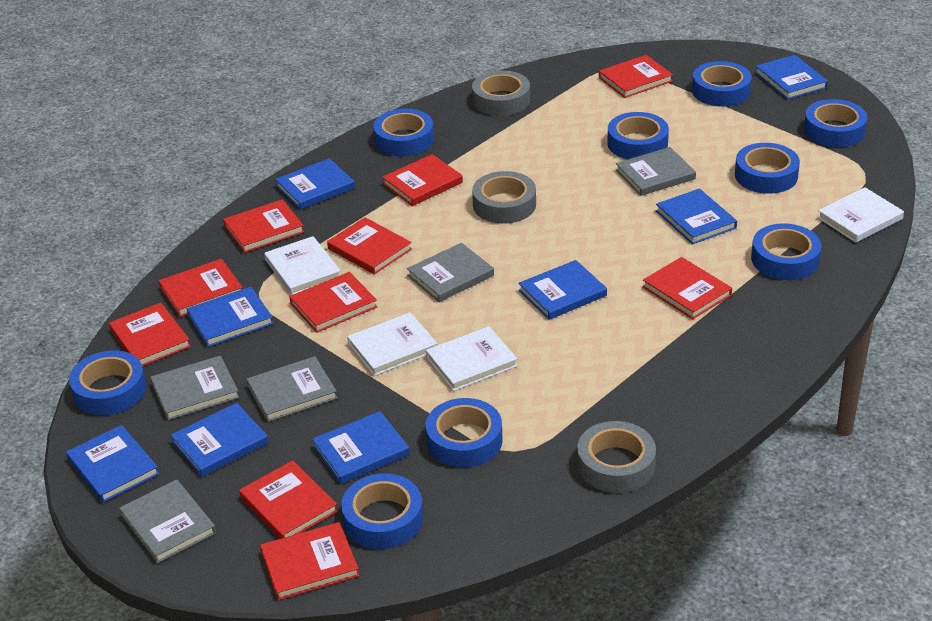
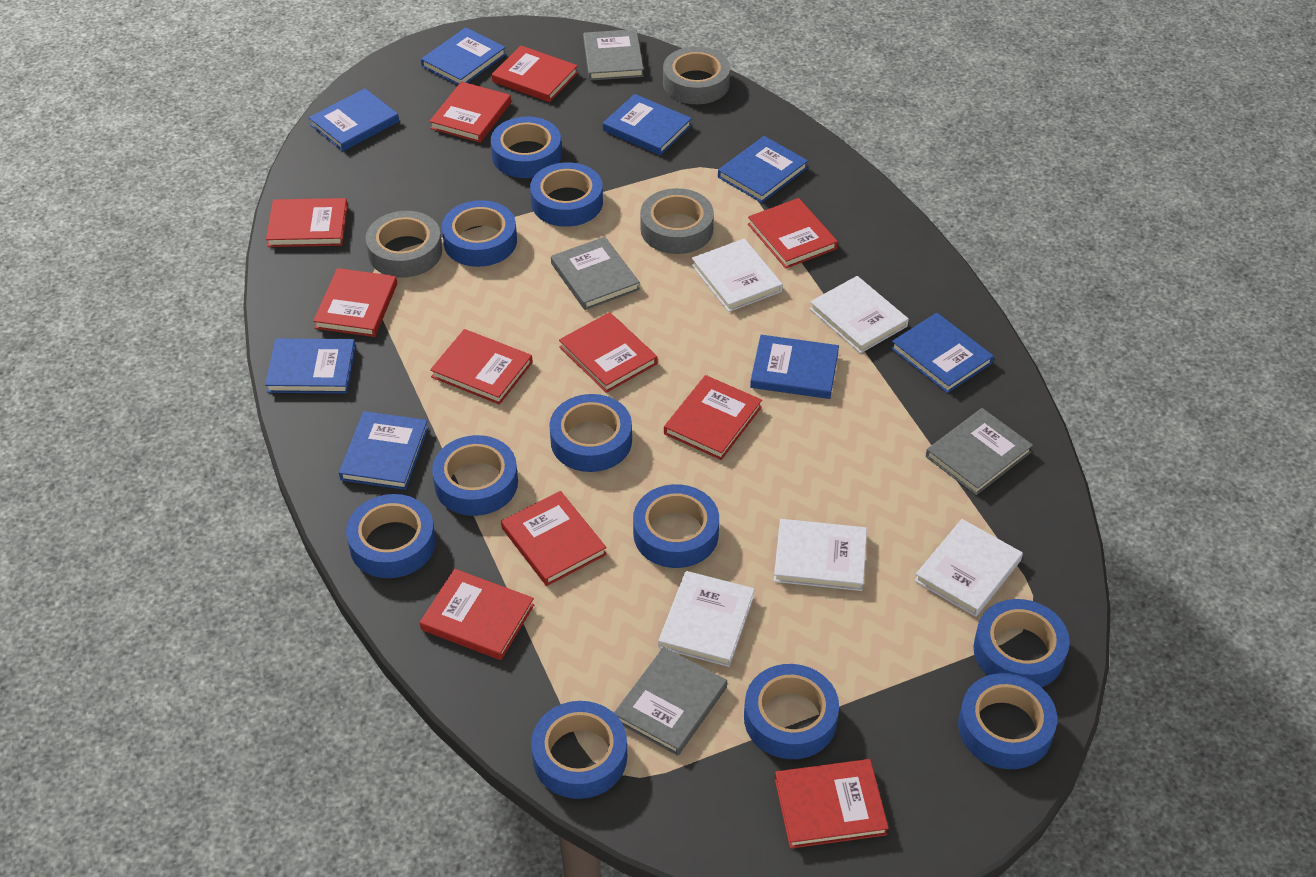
blue tape: [69,350,146,415] [341,473,423,549] [373,109,434,156] [426,398,503,468] [607,112,669,159] [692,61,751,107] [735,143,800,194] [751,223,821,280] [804,99,867,147] = 9 -> [346,494,436,578] [432,435,518,516] [442,200,517,267] [491,117,562,178] [530,162,603,227] [531,701,627,799] [549,394,632,472] [633,484,719,568] [744,664,839,759] [958,673,1057,769] [973,599,1070,687] = 11
grey book: [119,479,216,563] [150,355,239,420] [247,356,337,422] [407,243,494,302] [616,147,696,196] = 5 -> [551,237,640,310] [583,29,644,81] [614,647,727,756] [926,408,1033,495] = 4
red book: [109,303,191,366] [159,259,243,317] [223,199,304,253] [239,460,338,539] [260,522,359,600] [289,272,377,333] [327,217,412,274] [382,154,463,206] [599,55,673,98] [643,257,732,319] = 10 -> [266,198,348,247] [313,268,397,337] [420,569,534,660] [429,82,511,143] [430,329,533,405] [492,46,578,102] [501,491,607,586] [559,312,657,393] [664,375,762,460] [748,198,838,269] [775,759,889,849] = 11
white book: [264,236,341,295] [347,312,438,376] [426,326,518,391] [817,187,904,243] = 4 -> [658,571,755,667] [692,238,783,312] [774,519,867,591] [810,276,909,353] [914,519,1023,617] = 5

